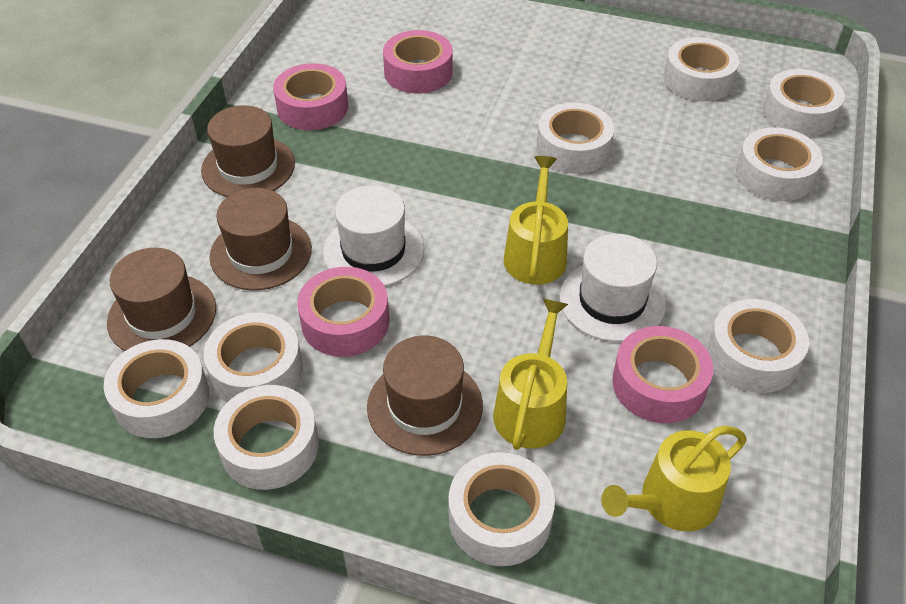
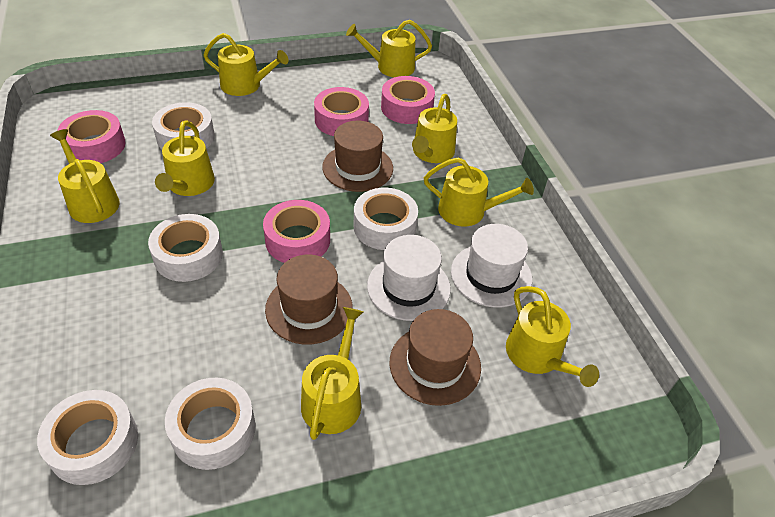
brown hat: [107,248,216,351] [201,105,295,197] [209,188,312,290] [367,335,483,456] = 4 -> [265,255,353,345] [322,121,393,192] [389,309,481,406] = 3
white tape: [104,339,209,438] [204,313,303,402] [214,385,319,490] [448,452,555,566] [536,102,614,174] [664,37,739,101] [707,299,809,393] [736,127,823,201] [763,69,845,136] = 9 -> [37,390,138,485] [148,214,223,282] [152,102,215,149] [165,378,255,470] [354,188,418,250] = 5
yellow watering can: [493,299,568,450] [504,156,568,285] [601,426,747,531] = 3 -> [50,129,120,223] [155,120,215,196] [203,33,289,96] [301,307,363,440] [346,20,432,77] [412,94,457,163] [424,157,534,227] [506,286,599,387] = 8

